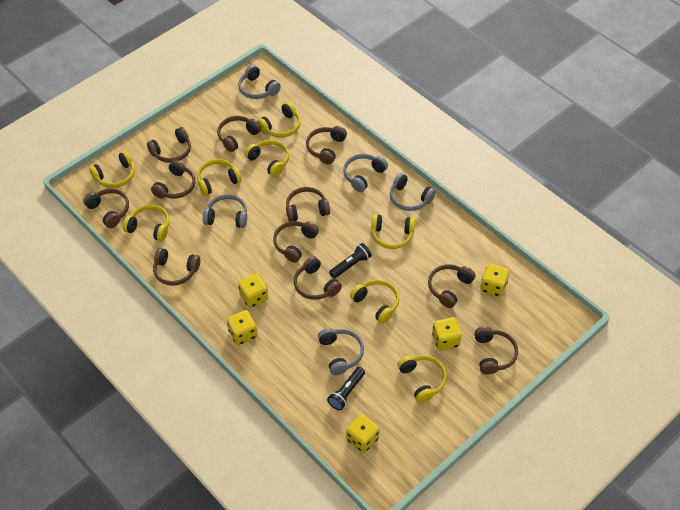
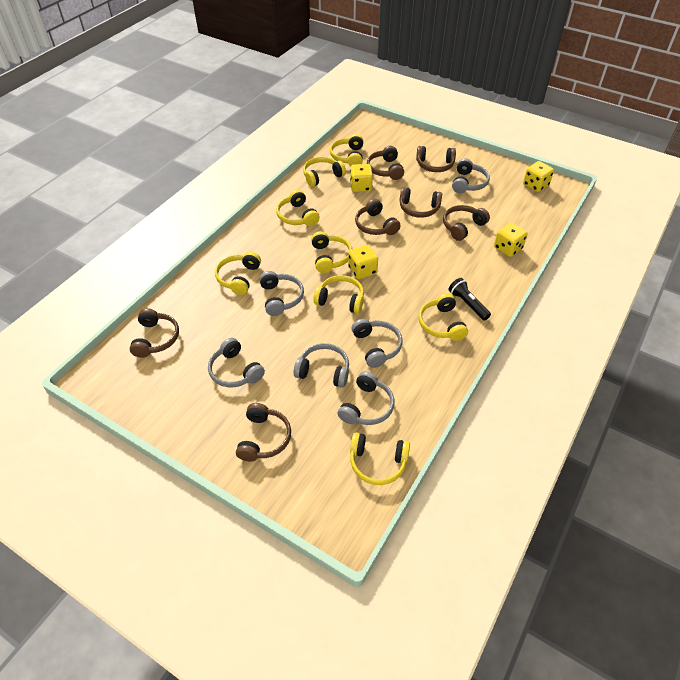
black flashlight: [327,367,365,410] [329,243,372,278] = 2 -> [449,278,491,321] = 1
brown headphones: [83,188,129,228] [147,127,191,163] [151,160,196,199] [153,248,200,286] [217,116,261,152] [273,221,319,263] [286,187,330,221] [294,256,342,300] [306,126,347,164] [428,264,475,308] [474,326,518,374] = 11 -> [130,308,179,358] [236,403,291,462] [355,199,401,235] [367,146,404,180] [399,187,442,218] [416,146,456,172] [443,205,490,241] = 7
grey headphones: [203,194,247,228] [238,65,281,99] [318,328,364,375] [343,154,388,192] [390,173,436,211] = 5 -> [208,338,265,388] [259,271,304,316] [294,343,349,388] [338,371,395,425] [352,319,402,368] [452,158,490,193] = 6
yellow dice: [227,310,257,345] [238,273,268,308] [346,414,380,453] [432,317,462,351] [480,264,509,297] = 5 -> [348,245,378,279] [350,164,373,192] [494,222,527,257] [523,161,554,192] = 4

